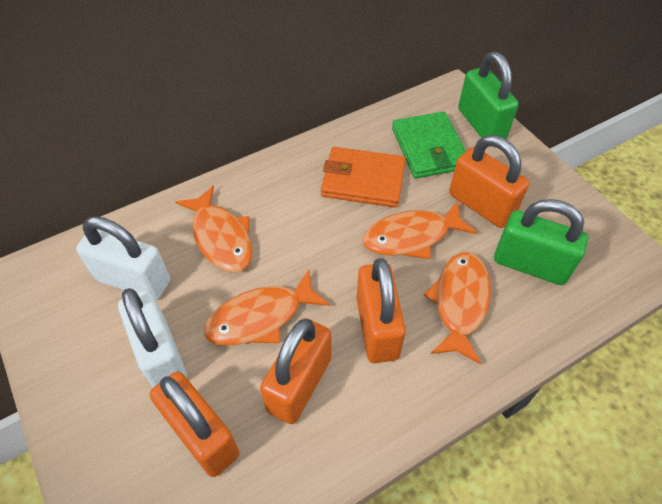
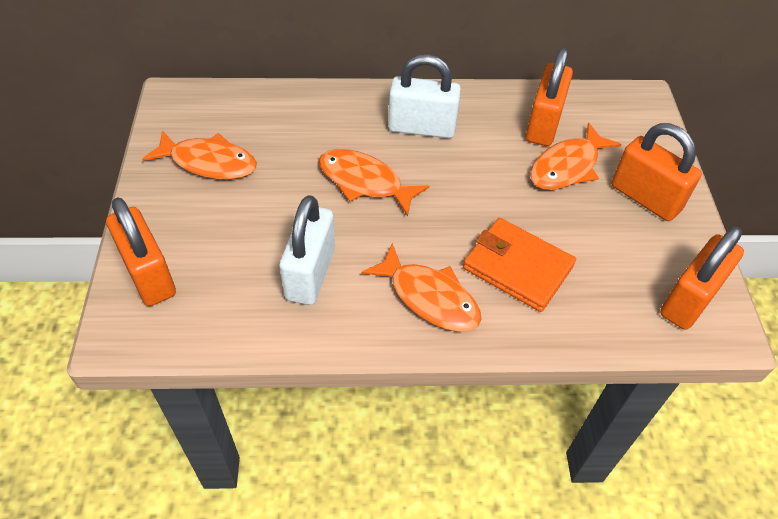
green padlock: [458,52,519,139] [494,199,588,285] = 2 -> none = 0
green wallet: [392,112,466,179] = 1 -> none = 0

